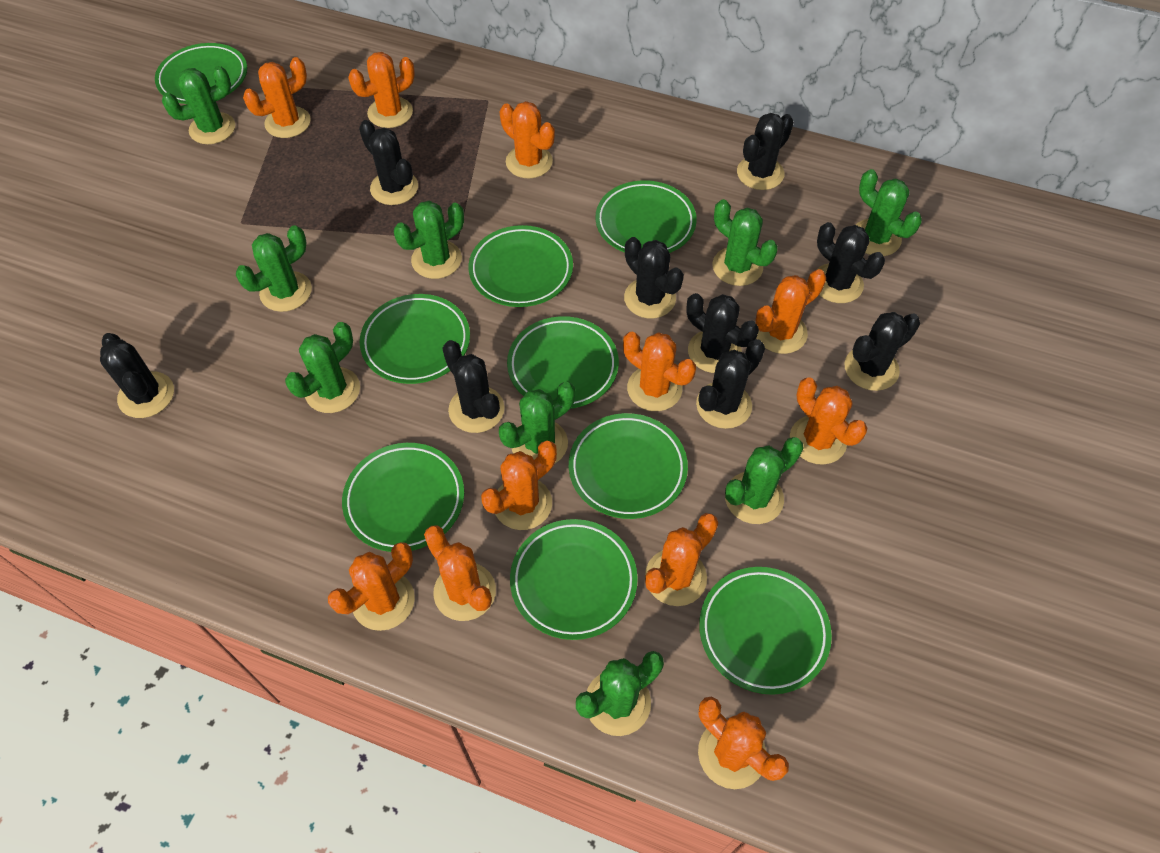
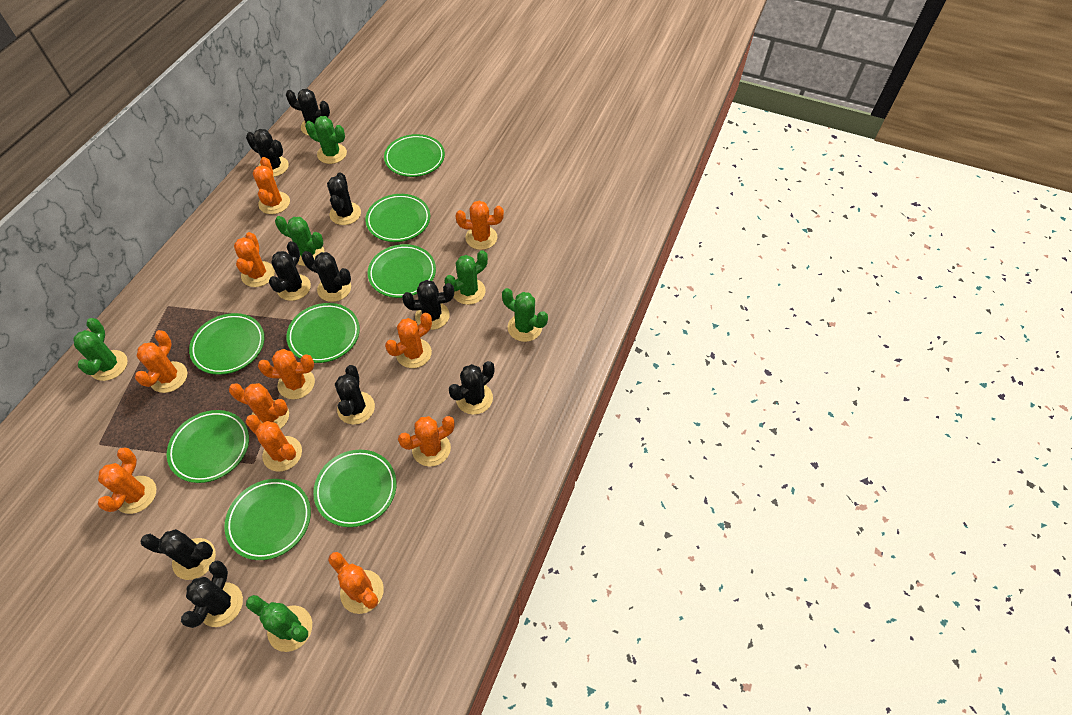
black cactus: [100,333,174,418] [359,120,418,205] [442,340,504,433] [624,237,684,318] [686,293,759,373] [696,339,765,429] [737,113,794,190] [817,222,885,303] [845,312,920,391] = 9 -> [140,529,216,580] [181,560,243,628] [246,129,289,177] [269,241,311,301] [286,89,330,136] [302,251,351,302] [327,173,361,225] [335,365,375,425] [402,280,454,330] [449,361,494,415] = 10
green cactus: [162,66,235,144] [236,225,312,312] [285,322,360,413] [394,201,464,279] [499,382,575,463] [576,651,664,736] [712,199,778,286] [725,437,803,524] [856,169,922,256] = 9 -> [73,318,128,381] [246,595,312,652] [275,216,324,266] [305,116,347,164] [445,250,488,305] [502,288,548,342] = 6
green plate: [155,43,247,104] [342,443,464,552] [360,294,470,384] [469,225,573,307] [507,316,619,409] [510,519,638,640] [569,413,688,519] [595,180,697,253] [699,567,832,695] = 9 -> [167,410,249,483] [189,313,264,375] [224,479,311,560] [286,303,360,363] [313,450,397,527] [365,194,430,242] [368,244,436,298] [384,134,445,177] = 8

